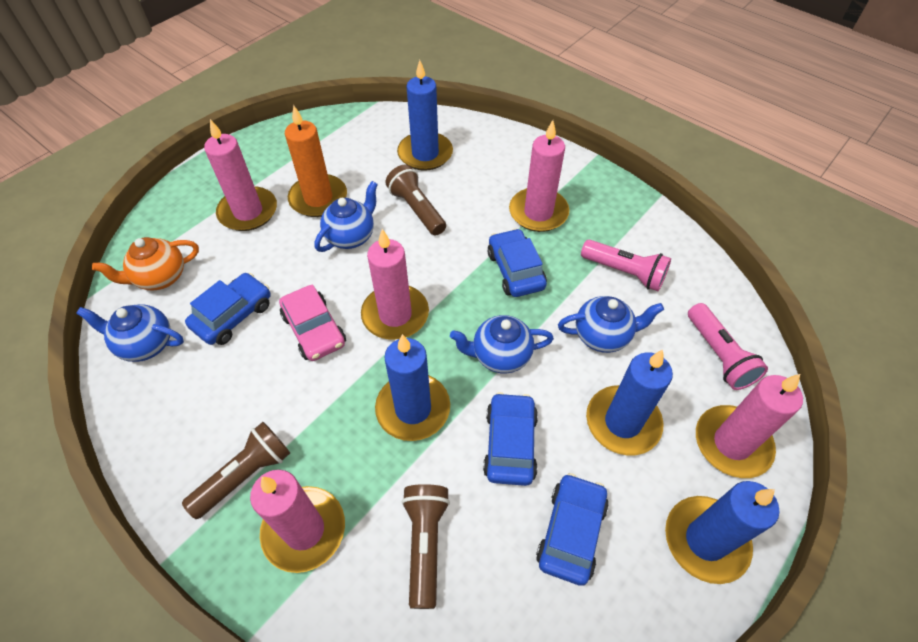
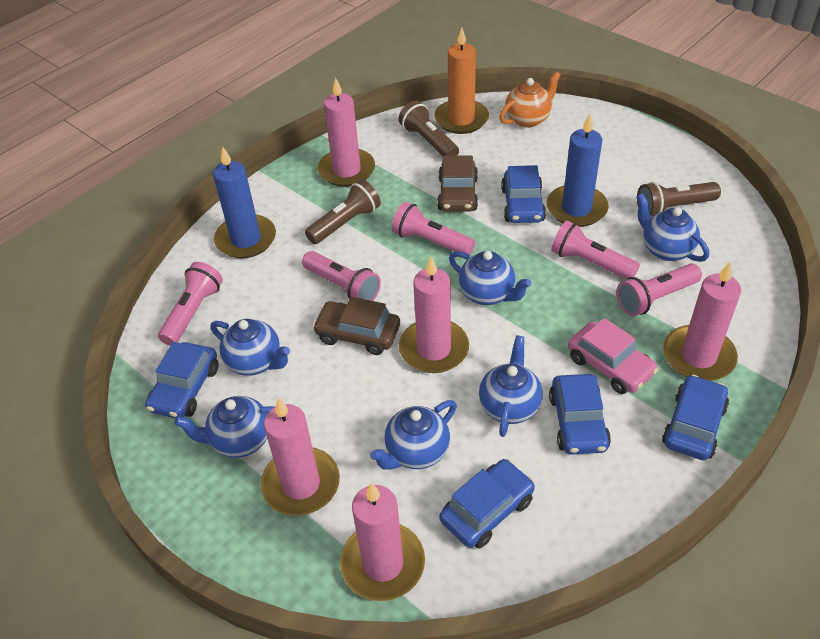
blue candle: [375,334,450,441] [397,60,453,171] [586,349,673,455] [665,481,779,584] = 4 -> [213,146,276,258] [547,114,609,227] = 2
blue car: [185,273,271,345] [483,392,538,486] [487,228,547,297] [536,473,609,586] = 4 -> [145,342,219,419] [439,459,535,548] [501,165,546,223] [549,374,611,455] [662,375,729,460] = 5
blue teapot: [76,304,184,362] [314,181,378,252] [450,315,554,373] [558,296,664,353] = 4 -> [174,396,274,458] [211,319,290,376] [370,400,457,470] [449,251,531,305] [479,335,543,437] [636,193,709,262] = 6
brown car: none = 0 -> [313,297,400,355] [437,156,478,212] = 2
pink flashlight: [581,240,671,291] [688,303,768,390] = 2 -> [158,262,223,346] [302,251,381,301] [392,202,475,255] [551,221,640,279] [616,263,702,316] = 5

